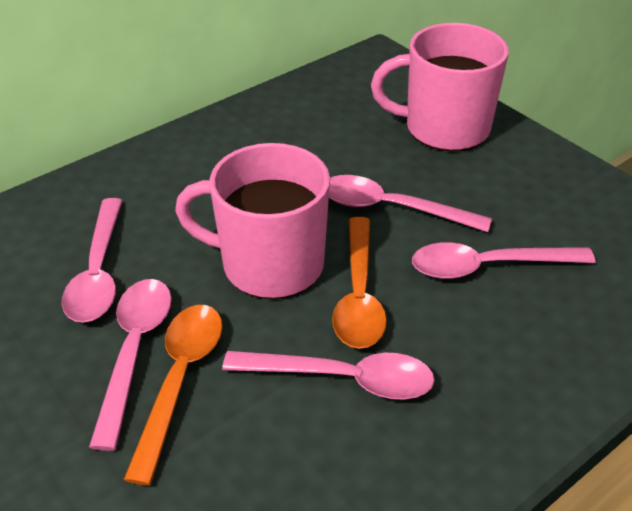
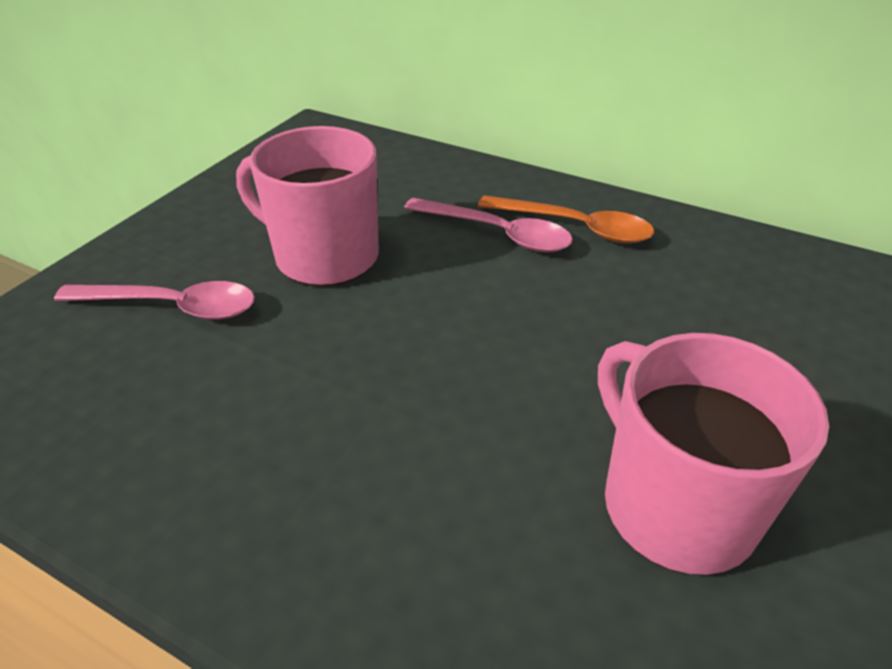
orange spoon: [124,305,223,486] [332,217,387,349] = 2 -> [478,195,654,243] = 1
pink spoon: [62,198,123,323] [89,279,172,451] [222,351,435,400] [329,175,492,232] [412,242,595,279] = 5 -> [54,281,255,319] [404,198,573,252] = 2

